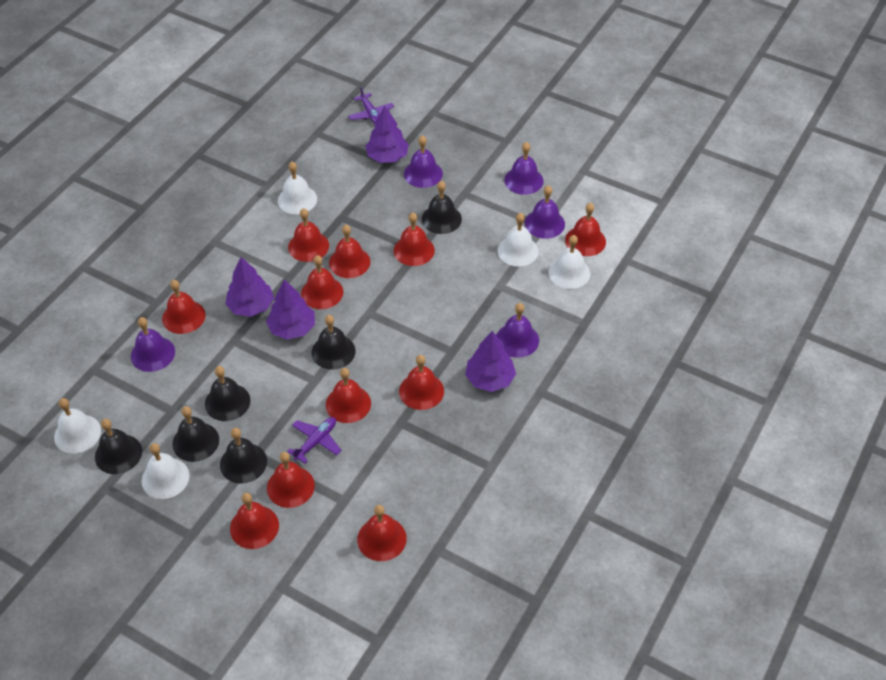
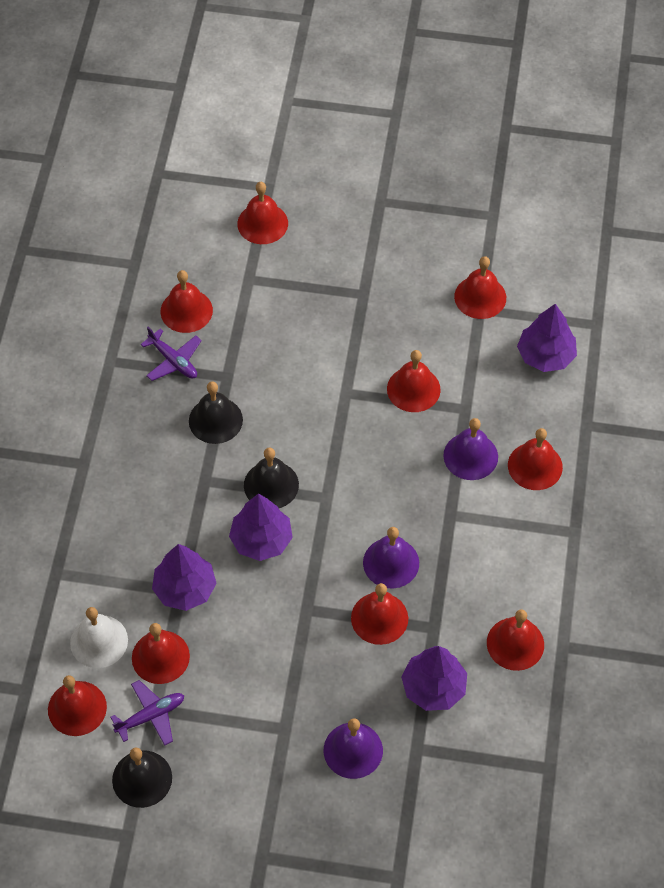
black bell: [95,419,142,474] [173,406,219,462] [205,366,251,421] [220,428,267,484] [312,315,355,370] [422,181,462,234] = 6 -> [112,747,172,808] [189,382,243,444] [244,447,299,508] = 3
purple bell: [131,317,175,372] [404,135,443,188] [496,303,539,358] [504,142,543,195] [525,185,565,239] = 5 -> [324,718,383,779] [363,527,419,589] [443,418,498,480] = 3
red bell: [162,280,206,334] [230,493,279,549] [267,452,315,508] [288,208,329,262] [301,255,343,309] [326,368,371,423] [329,225,371,278] [357,505,407,561] [394,213,435,266] [399,355,444,410] [565,203,606,256] = 11 -> [48,675,107,736] [132,623,190,684] [160,270,213,333] [237,182,288,244] [351,583,408,645] [387,350,441,412] [454,256,506,319] [487,609,544,671] [508,428,563,490] = 9
white bell: [54,398,101,454] [142,443,190,499] [278,161,317,214] [497,213,539,266] [548,235,590,289] = 5 -> [70,607,128,668] = 1

